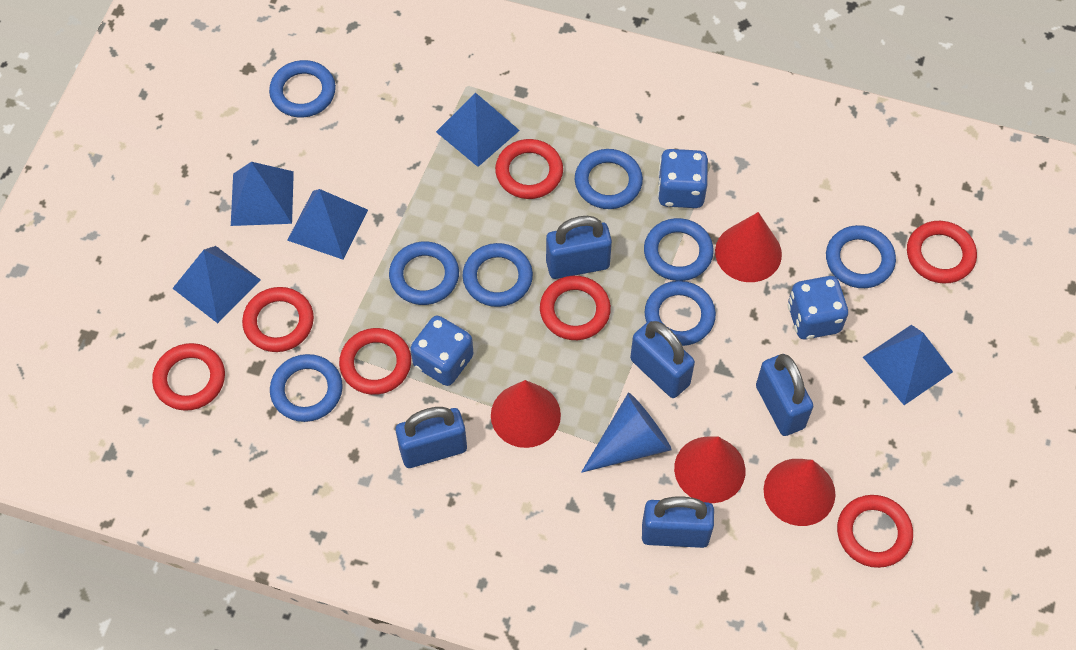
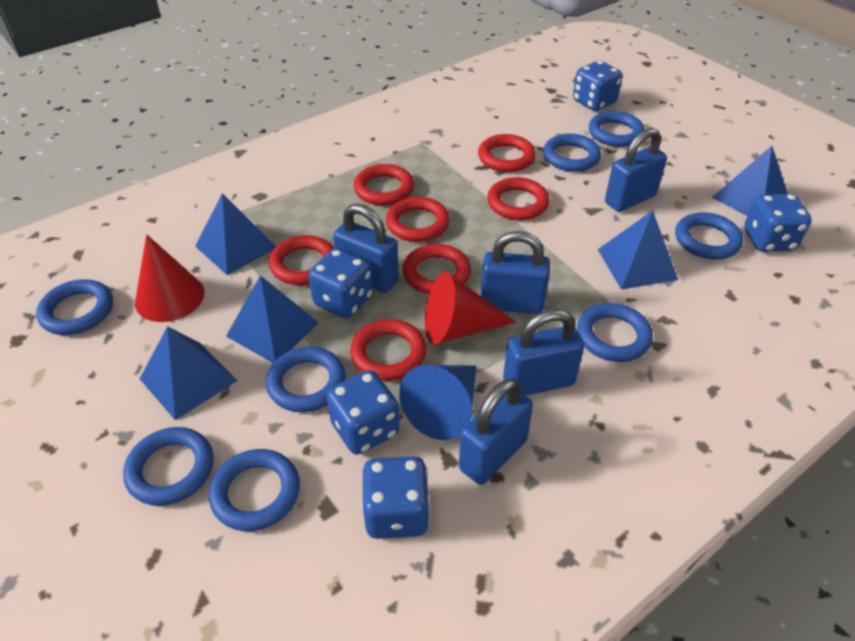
blue dice: [410,315,474,386] [657,149,708,208] [788,276,848,339] = 3 -> [308,248,373,318] [326,370,400,455] [361,456,430,539] [573,61,623,111] [744,194,812,252] = 5
red cone: [491,380,561,448] [674,437,745,503] [715,212,782,282] [764,459,835,526] = 4 -> [135,234,205,322] [425,272,516,344] = 2

